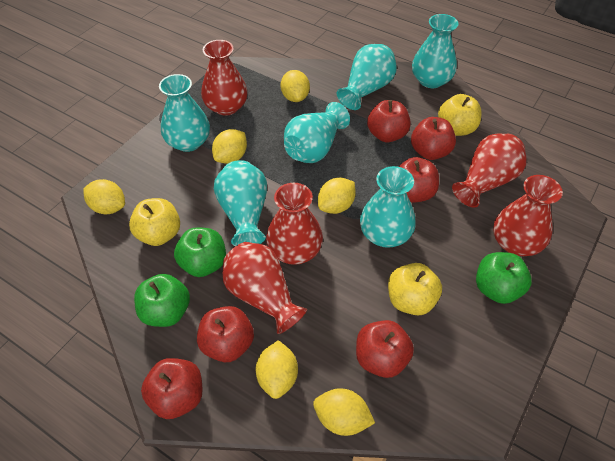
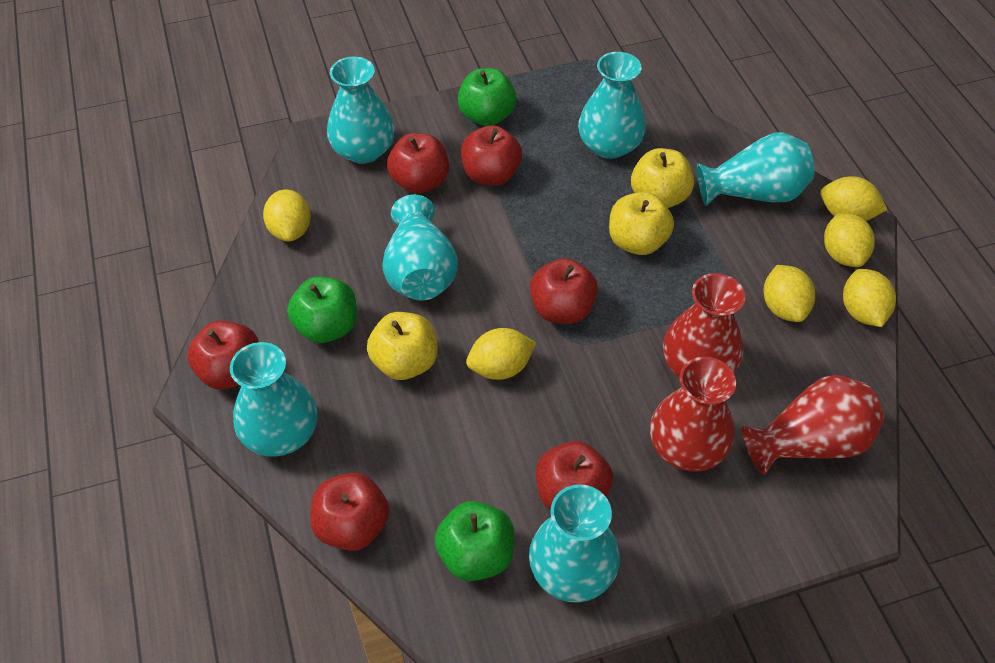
red vase: [201,40,248,116] [223,242,307,334] [266,183,323,265] [452,134,526,207] [493,175,563,256] = 5 -> [650,357,736,472] [663,273,745,377] [742,375,884,475] = 3

